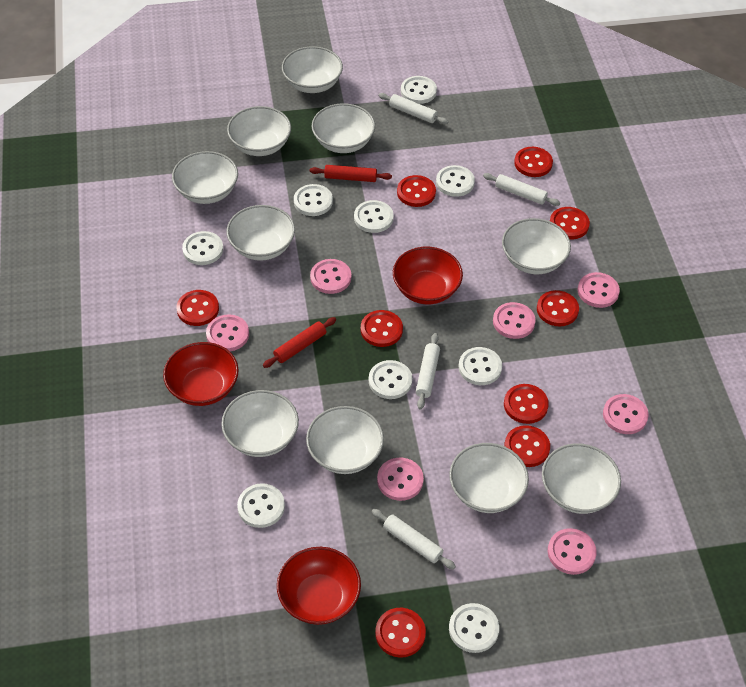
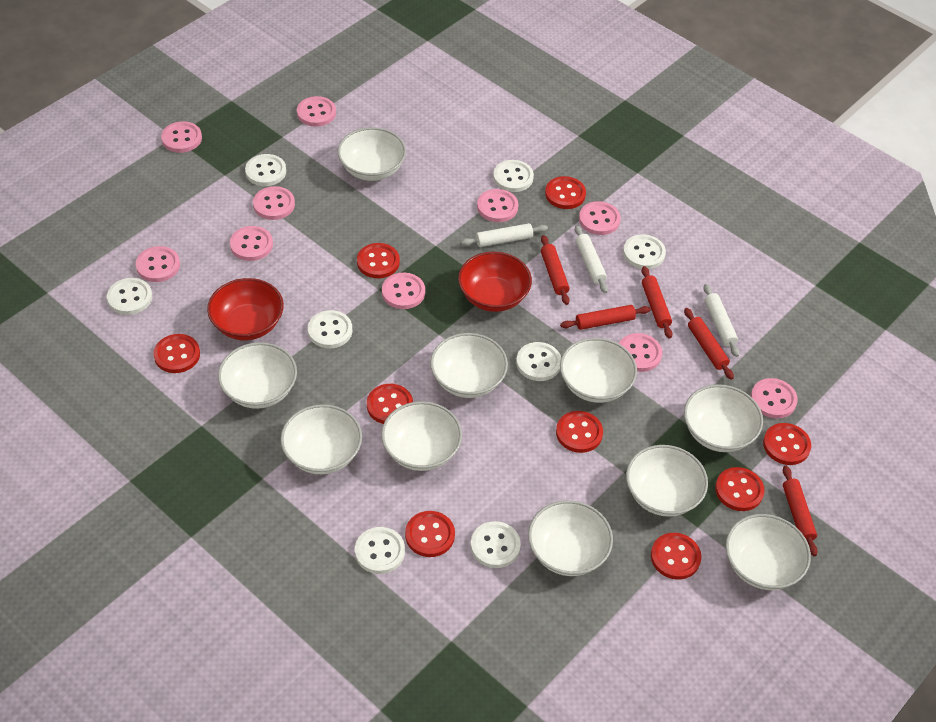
pink button: [206,315,249,351] [310,259,351,294] [377,458,424,501] [493,302,536,339] [548,528,597,575] [578,272,620,308] [603,394,649,434] = 7 -> [136,246,180,282] [161,121,202,153] [230,226,273,261] [253,186,295,220] [297,96,336,127] [382,273,425,309] [477,189,518,222] [579,201,621,235] [619,333,662,372] [751,378,798,419] = 10
red bowl: [163,342,239,406] [277,547,361,625] [393,247,463,304] = 3 -> [207,278,284,340] [458,252,532,312] = 2
red rolling pin: [263,317,336,368] [310,165,392,182] = 2 -> [541,235,570,305] [560,305,651,330] [642,266,673,339] [684,308,734,380] [783,466,818,556] = 5
white button: [182,231,223,265] [237,483,285,528] [294,184,333,216] [354,200,394,233] [369,360,412,399] [401,76,437,104] [436,165,475,197] [449,603,499,653] [458,347,502,385] = 9 -> [107,278,152,315] [245,154,286,186] [308,310,352,348] [355,527,405,574] [471,521,521,568] [493,160,534,192] [516,342,561,381] [623,234,666,269] = 8
white rolling pin: [372,509,456,569] [379,93,449,124] [416,333,440,409] [483,173,560,206] = 4 -> [461,223,548,247] [575,225,608,293] [703,284,739,357] = 3

